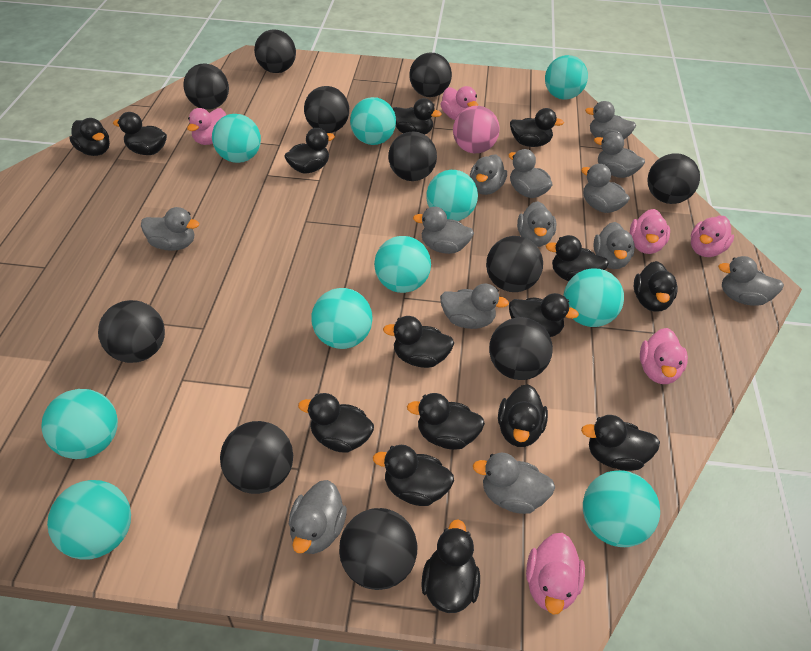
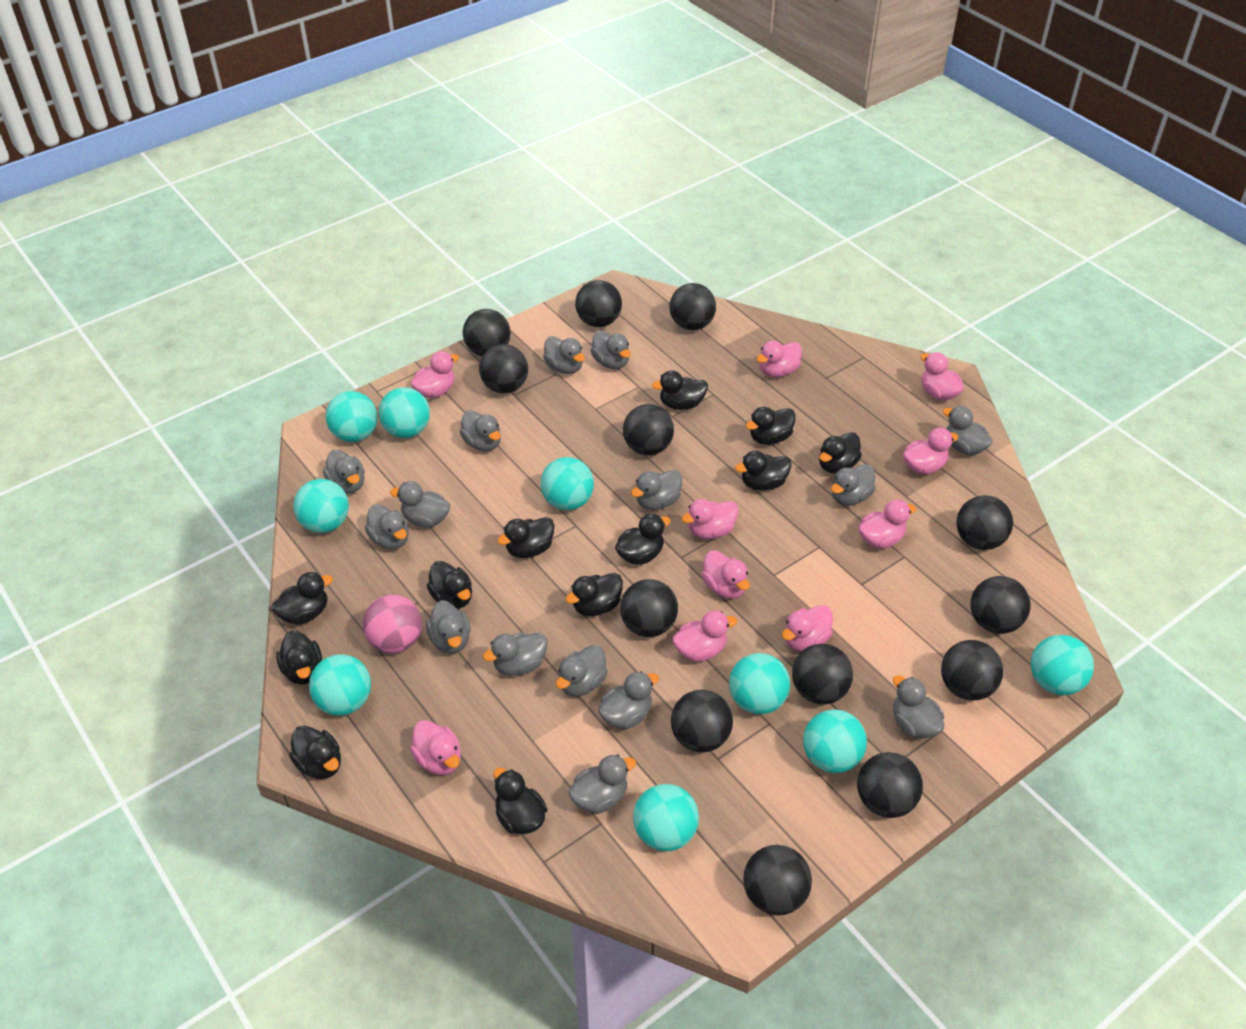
black ball: [98,300,165,363] [183,63,229,110] [220,421,293,494] [254,29,296,73] [304,86,349,133] [339,508,417,590] [388,131,437,181] [409,53,452,97] [486,236,543,292] [489,317,553,380] [648,153,700,204] = 11 -> [463,309,511,356] [479,344,528,394] [575,280,622,327] [620,579,678,637] [623,404,674,456] [670,283,716,330] [671,690,733,753] [743,845,812,915] [792,644,853,705] [857,752,923,818] [941,640,1003,701] [956,495,1013,550] [971,576,1031,634] = 13
black duck: [69,118,110,156] [113,112,167,155] [284,128,335,174] [298,393,374,453] [373,445,454,506] [383,316,454,368] [393,98,442,135] [407,393,485,450] [421,519,480,613] [498,384,548,447] [509,293,579,337] [510,108,564,147] [546,235,609,281] [581,415,660,471] [634,261,678,312] = 15 -> [271,572,333,625] [276,630,322,685] [289,725,341,779] [427,561,472,609] [493,768,548,834] [497,517,554,558] [566,573,623,616] [615,514,671,565] [652,370,708,410] [735,451,792,491] [746,407,796,445] [819,432,862,474] = 12
grey duck: [141,207,199,251] [289,480,347,554] [413,206,474,254] [440,284,509,329] [470,154,507,195] [473,453,555,514] [509,149,553,198] [517,201,556,247] [581,164,630,213] [585,101,636,139] [594,132,645,178] [594,222,635,269] [718,256,784,306] = 13 -> [323,450,365,494] [365,504,409,549] [390,481,450,527] [426,600,470,654] [460,410,501,451] [483,633,547,676] [543,336,585,374] [556,645,608,697] [569,754,636,814] [590,331,631,369] [598,671,659,729] [631,470,682,510] [831,464,876,506] [893,675,944,739] [943,406,993,455] = 15
pink duck: [187,108,226,145] [441,86,478,120] [526,533,585,615] [630,209,670,254] [640,328,688,384] [691,216,734,257] = 6 -> [410,351,459,398] [410,720,461,775] [672,610,737,662] [682,499,738,539] [701,550,750,599] [756,341,802,377] [782,605,833,651] [858,500,916,548] [903,428,958,474] [920,352,964,400] = 10
turquoise ball: [41,389,118,459] [47,480,131,560] [212,114,261,163] [311,288,373,349] [350,97,396,145] [374,236,431,293] [426,170,478,221] [545,55,588,100] [564,268,624,327] [583,470,660,547] = 10 -> [293,479,349,533] [309,654,371,716] [326,391,377,442] [379,387,430,438] [541,457,594,510] [633,784,699,851] [729,653,790,714] [803,709,867,773] [1031,635,1094,695] = 9

